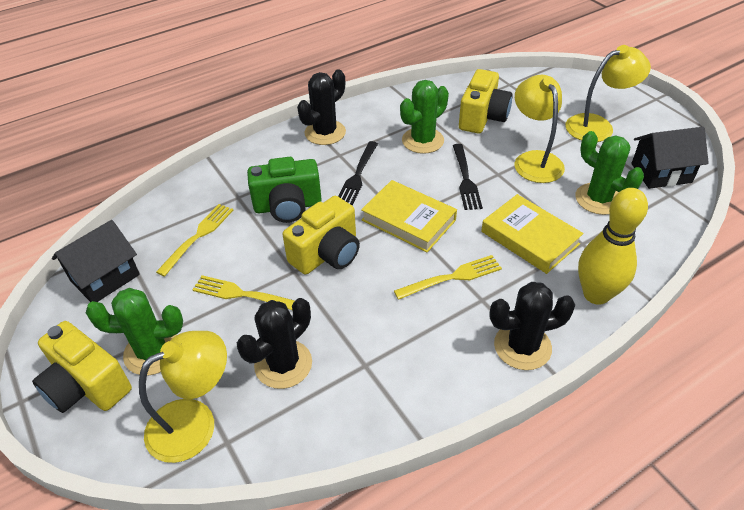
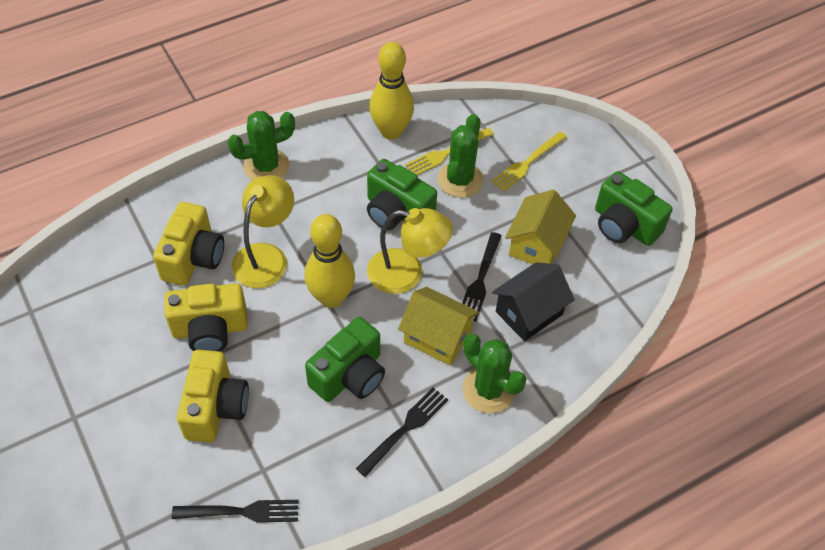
black cactus: [237,298,312,389] [297,69,346,145] [489,282,575,370] = 3 -> none = 0
black fork: [338,141,378,205] [453,144,483,210] = 2 -> [172,500,299,523] [356,387,448,477] [462,232,502,321] = 3
black house: [52,220,140,302] [631,127,709,189] = 2 -> [492,262,575,341] = 1
green camera: [247,157,322,223] = 1 -> [305,317,385,402] [367,159,437,230] [595,171,672,246] = 3
yellow book: [361,180,457,252] [481,194,584,274] = 2 -> none = 0
yellow bowling pin: [578,188,648,305] = 1 -> [304,214,355,308] [369,42,414,140] = 2
yellow fork: [156,204,233,277] [192,275,295,310] [394,255,502,300] = 3 -> [405,127,494,175] [491,131,567,192] = 2
yellow house: none = 0 -> [398,287,479,366] [505,190,576,265] = 2
yellow lamp: [139,331,227,463] [515,75,565,183] [565,45,651,142] = 3 -> [232,175,294,288] [367,208,453,294] = 2

